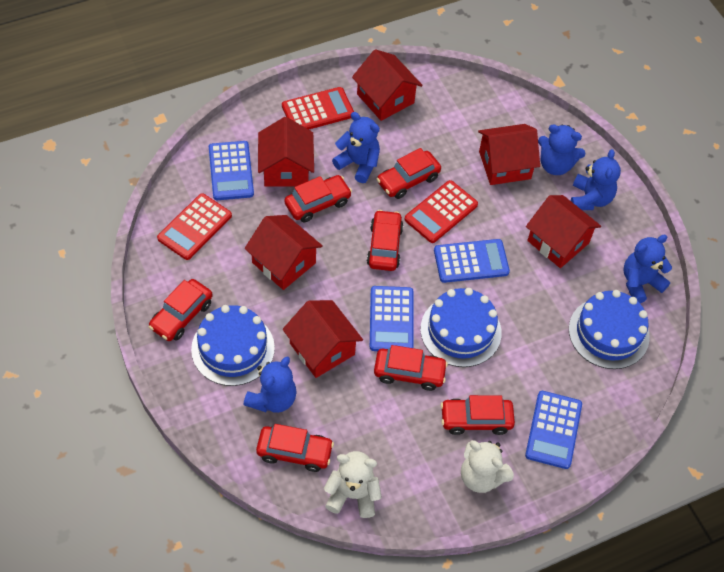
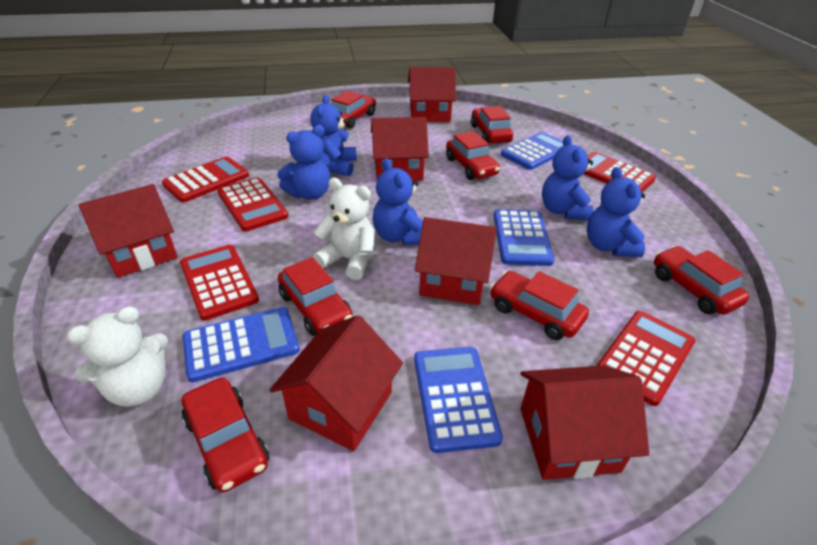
blue cake: [191,305,275,386] [420,288,502,367] [569,290,650,369] = 3 -> none = 0
red calculator: [157,193,232,260] [282,87,354,130] [404,180,478,243] = 3 -> [162,156,249,202] [180,245,259,321] [217,177,288,231] [583,152,656,193] [597,311,696,406] = 5

